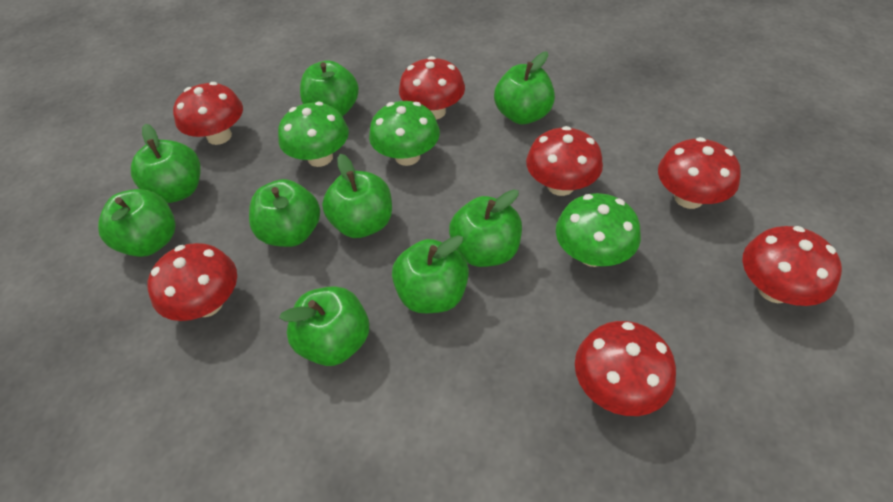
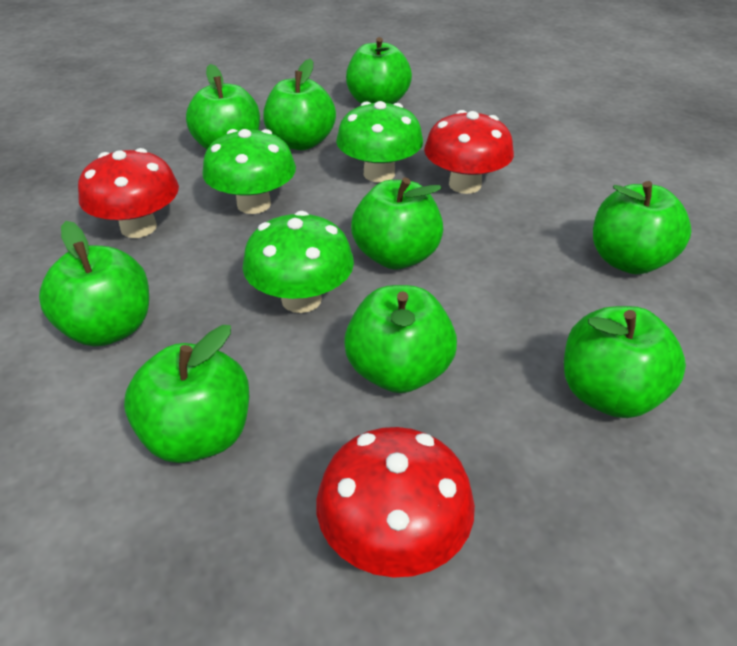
red mushroom: [148,243,237,321] [173,82,243,145] [399,56,465,120] [526,126,603,196] [575,321,676,416] [658,137,741,209] [742,226,842,306] = 7 -> [78,148,179,238] [316,427,475,578] [424,110,514,194] = 3

